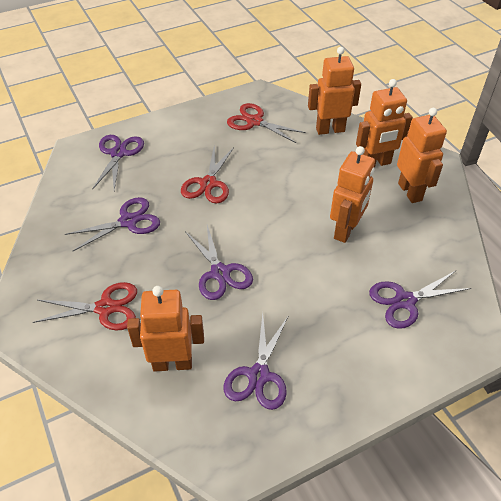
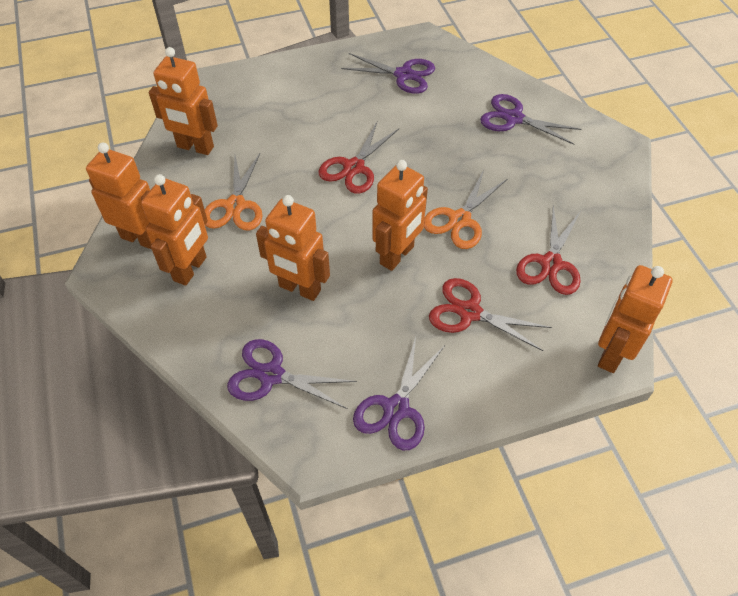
orange robot: [127,286,204,372] [308,47,361,135] [330,146,375,243] [356,79,413,167] [397,108,447,203] = 5 -> [86,143,151,249] [141,174,208,286] [149,47,218,155] [256,195,330,301] [372,160,428,271] [598,265,673,373] = 6
orange scissors: none = 0 -> [205,153,263,230] [424,170,507,249] = 2
purple scissors: [65,197,160,251] [92,135,144,190] [185,225,253,300] [224,313,288,410] [369,271,471,329] = 5 -> [227,339,357,409] [341,53,435,94] [353,337,445,450] [480,94,581,145] = 4

